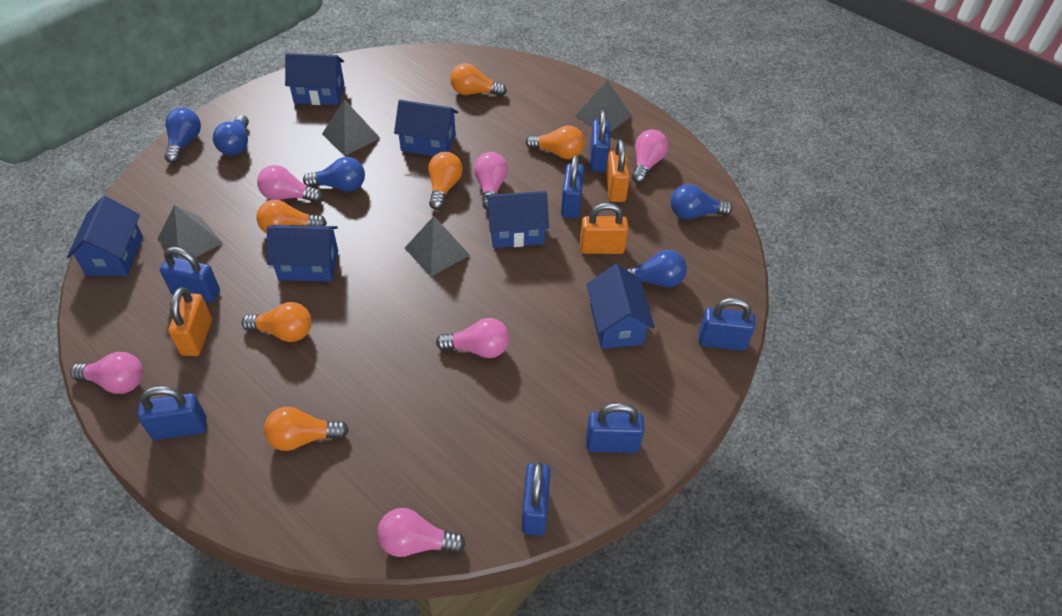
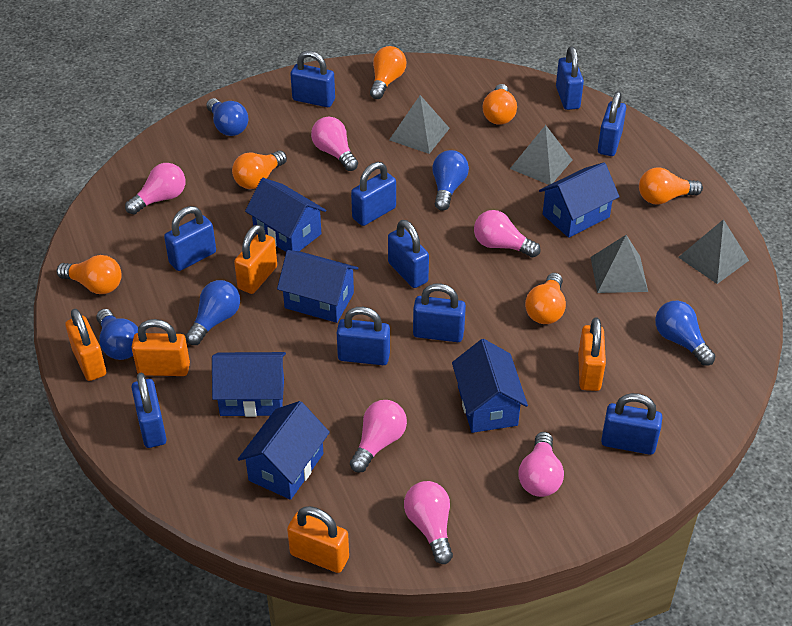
blue padlock: [138,386,207,440] [160,247,220,303] [522,462,551,536] [561,155,584,218] [586,403,645,453] [590,110,610,172] [699,298,755,351] = 7 -> [131,373,167,448] [164,206,216,271] [291,51,335,107] [337,307,390,365] [351,162,396,226] [388,220,429,288] [413,283,466,342] [556,47,584,110] [598,91,626,156] [601,393,662,455] = 10
orange padlock: [168,287,212,356] [580,203,628,254] [606,140,630,202] = 3 -> [65,309,106,381] [131,319,190,376] [234,225,277,294] [287,506,349,573] [578,317,606,391] = 5

